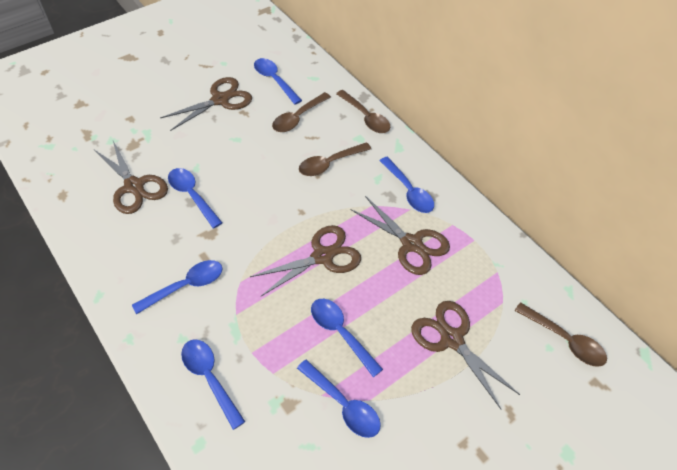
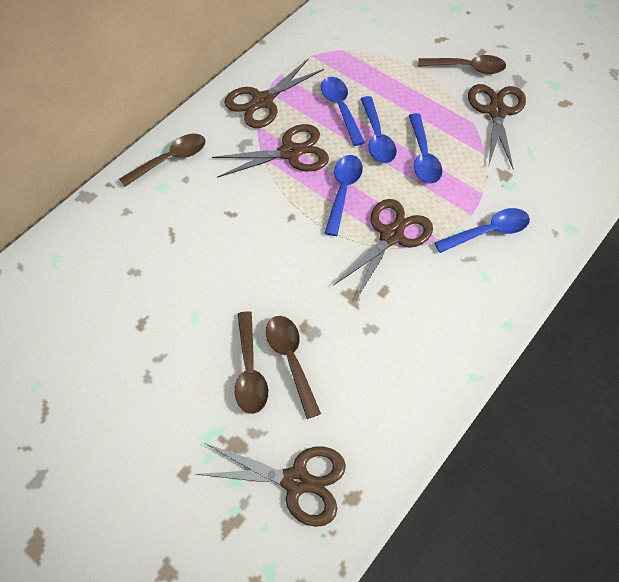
blue spoon: [132,260,223,314] [168,168,223,228] [181,340,245,430] [254,58,302,105] [297,359,381,438] [311,299,383,377] [379,157,434,213] = 7 -> [321,77,365,146] [325,155,363,236] [361,96,397,163] [409,113,442,184] [434,208,530,253] = 5

